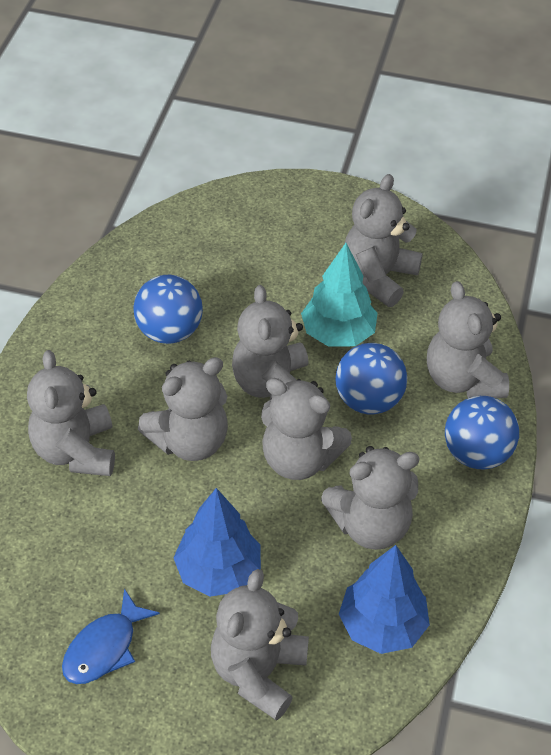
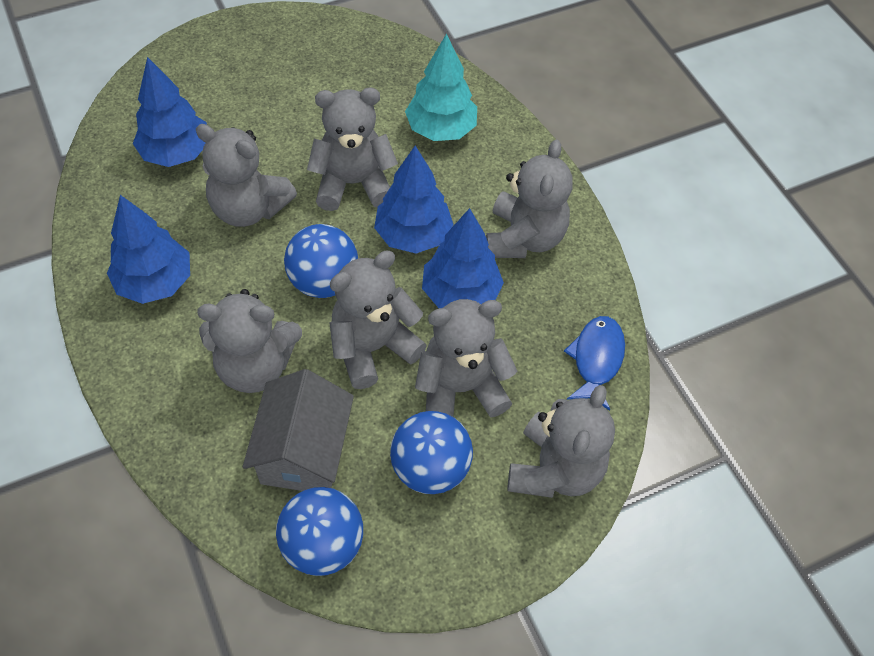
blue tree: [173,488,261,597] [339,545,430,654] = 2 -> [107,195,190,304] [133,57,207,167] [374,146,454,254] [422,208,504,308] = 4
grey house: none = 0 -> [243,369,354,491] = 1
grey teddy bear: [27,350,115,476] [138,357,228,461] [211,569,309,721] [232,285,309,400] [261,378,352,480] [321,446,420,550] [344,174,423,307] [427,281,509,398] = 8 -> [196,124,297,227] [197,289,302,393] [307,87,398,211] [329,250,427,389] [415,299,517,417] [486,140,573,258] [508,385,615,498] = 7

